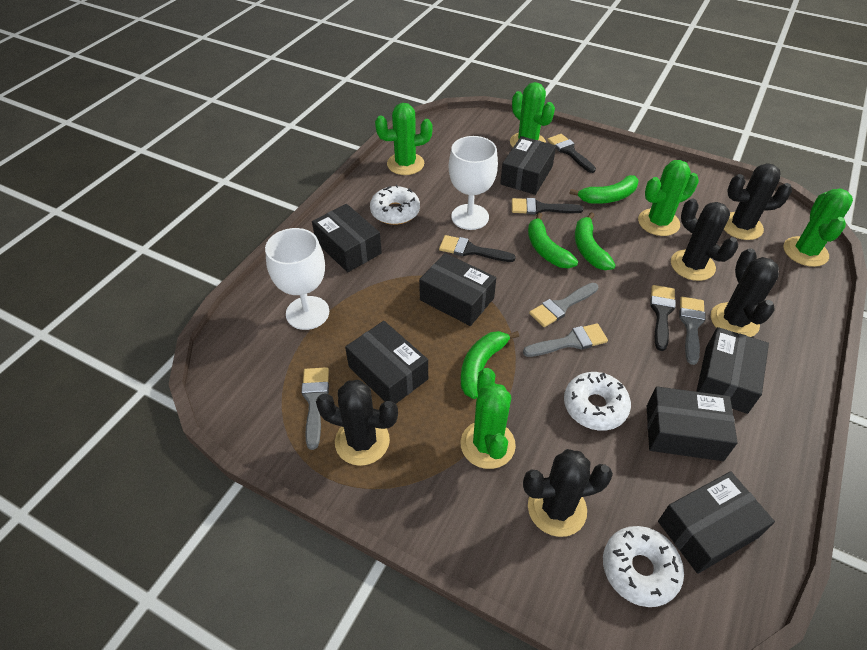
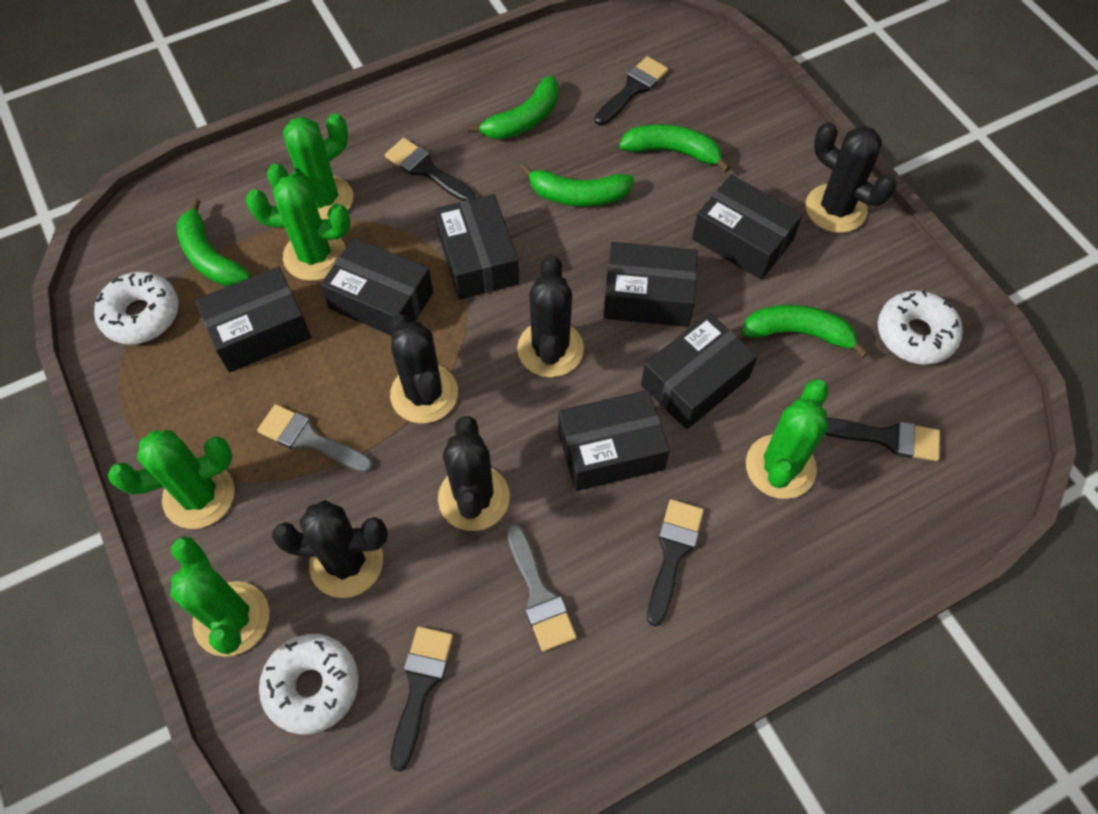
black brush: [439,235,516,262] [512,198,583,215] [547,134,596,173] [650,285,676,351] = 4 -> [385,138,475,201] [390,626,453,771] [595,56,668,125] [647,499,704,626] [824,418,940,461] = 5
green banana: [461,331,519,399] [528,213,578,268] [569,175,639,204] [575,212,616,270] = 4 -> [177,199,250,286] [467,76,559,140] [520,164,634,206] [619,124,731,173] [742,305,869,358] = 5
grey brush: [301,367,329,450] [523,323,608,357] [529,283,598,327] [679,297,706,365] = 4 -> [257,404,373,473] [507,524,577,652] = 2
white goblet: [265,228,329,330] [449,136,498,230] = 2 -> none = 0

